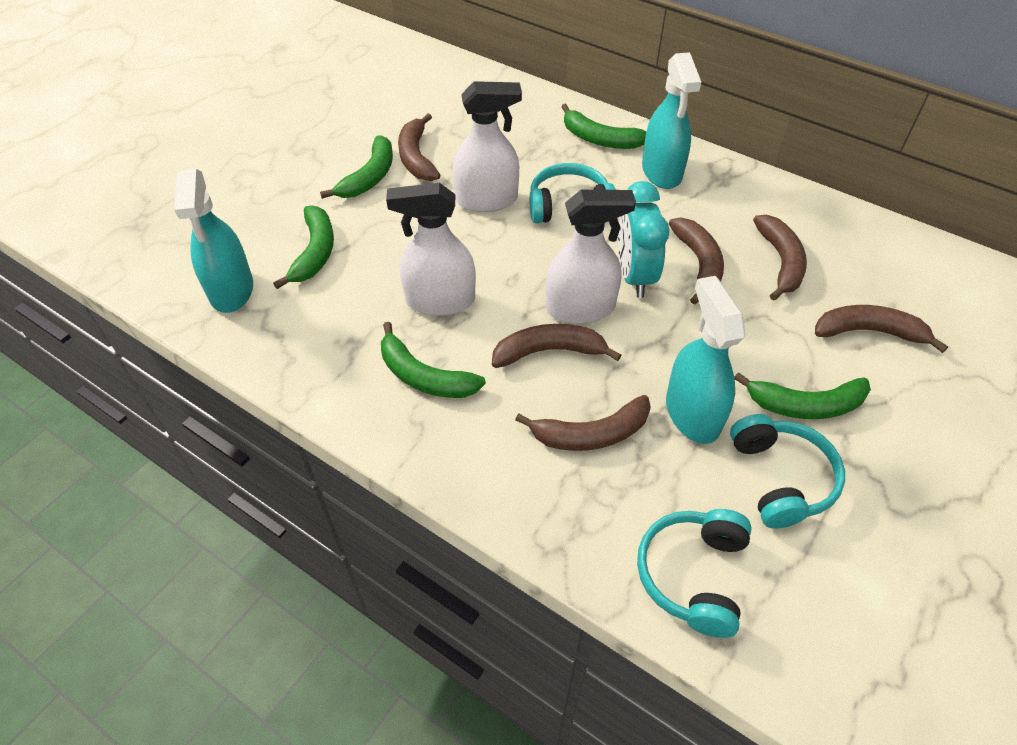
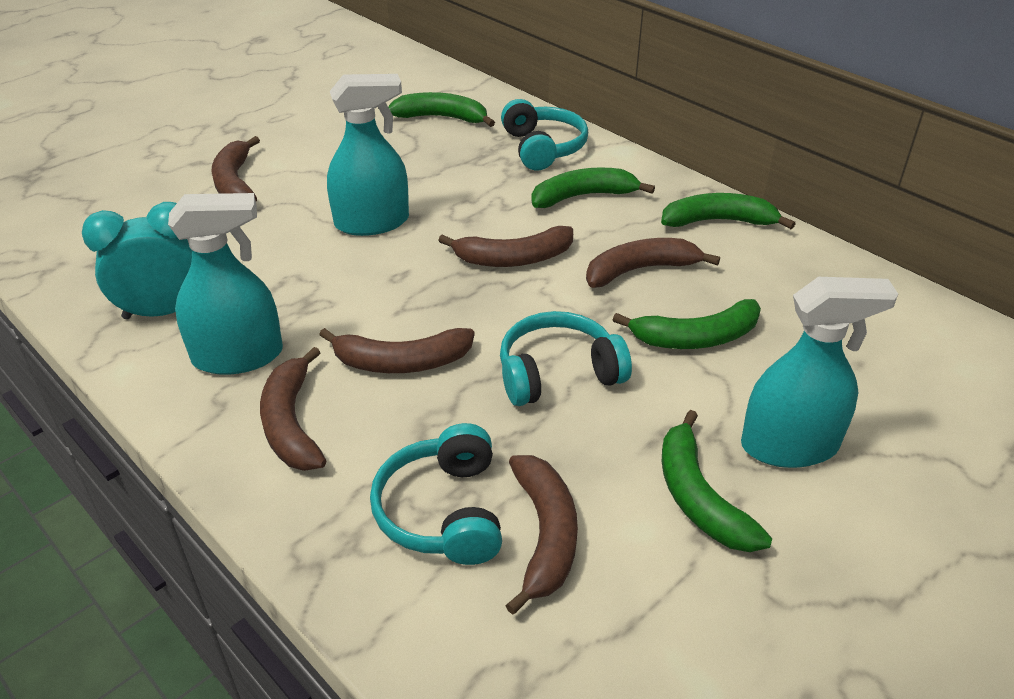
white spray bottle: [386,183,476,316] [453,81,522,212] [546,190,636,324] = 3 -> none = 0

